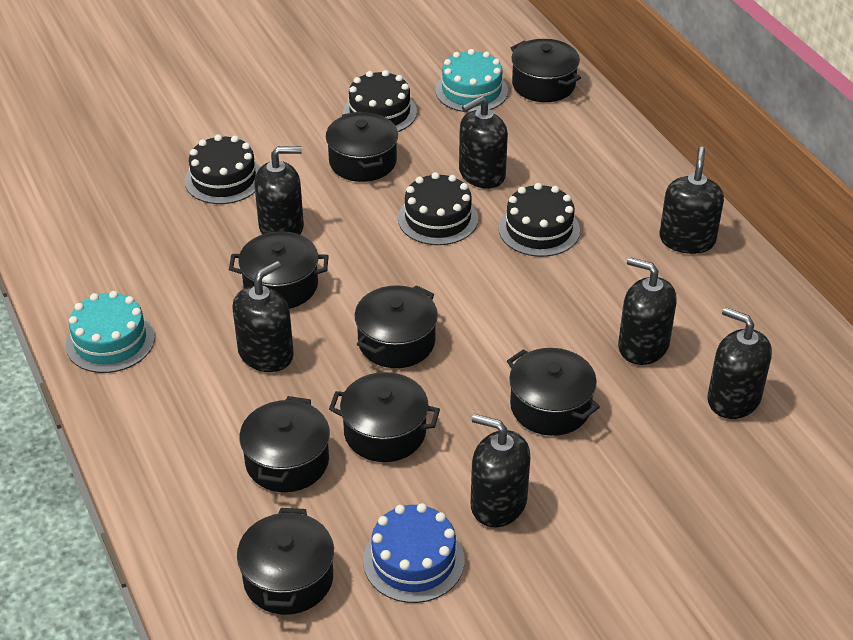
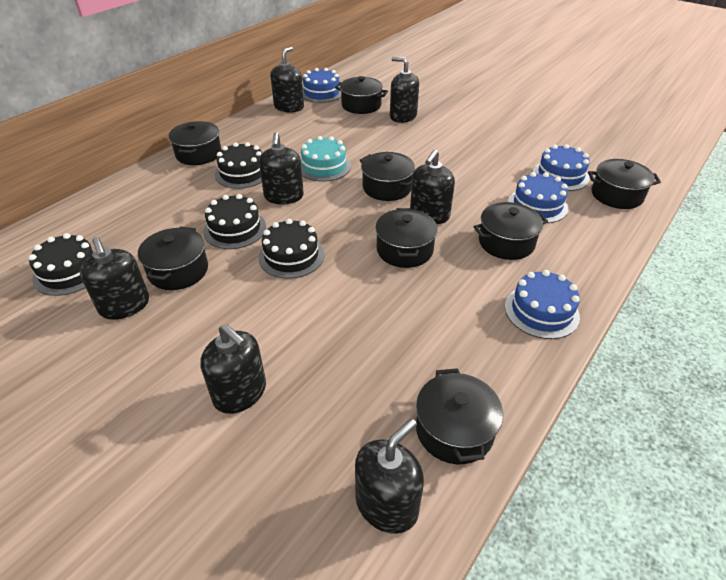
blue cake: [363,503,464,603] = 1 -> [303,68,341,103] [505,270,580,339] [508,172,568,223] [533,144,590,191] = 4
turquoise cake: [66,291,155,373] [435,49,508,113] = 2 -> [301,136,351,181] = 1

